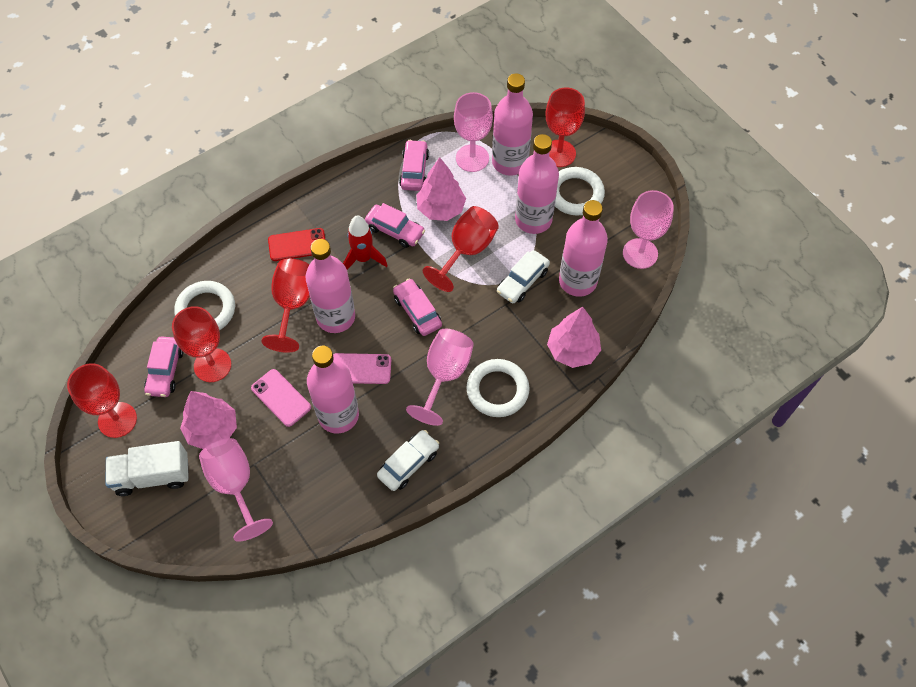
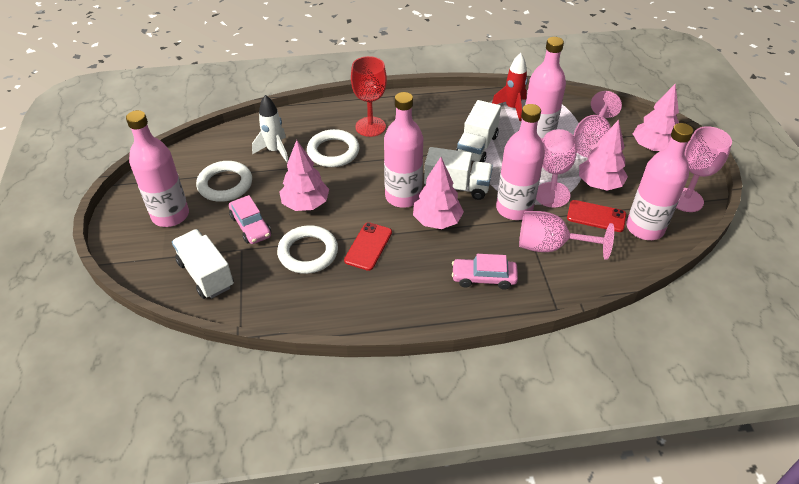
pink car: [144,336,184,397] [365,203,425,248] [393,279,442,336] [399,140,429,191] = 4 -> [229,195,271,244] [452,254,518,290] = 2
pink phone: [251,369,311,427] [333,353,391,384] = 2 -> none = 0
pink tree: [180,391,237,449] [416,157,466,221] [547,307,601,368] = 3 -> [279,140,329,211] [413,157,464,229] [579,120,628,191] [633,83,679,151] = 4
red goblet: [67,363,137,438] [172,306,231,382] [262,259,310,353] [423,206,499,292] [546,88,585,167] = 5 -> [351,56,387,137] = 1
red phone: [268,228,325,261] = 1 -> [344,222,392,271] [567,200,626,232] = 2
white car: [377,430,439,491] [497,250,550,303] = 2 -> none = 0
white rocket: none = 0 -> [252,95,288,163] = 1
white truck: [106,441,189,496] = 1 -> [172,229,234,299] [424,147,493,200] [456,100,501,162] = 3

